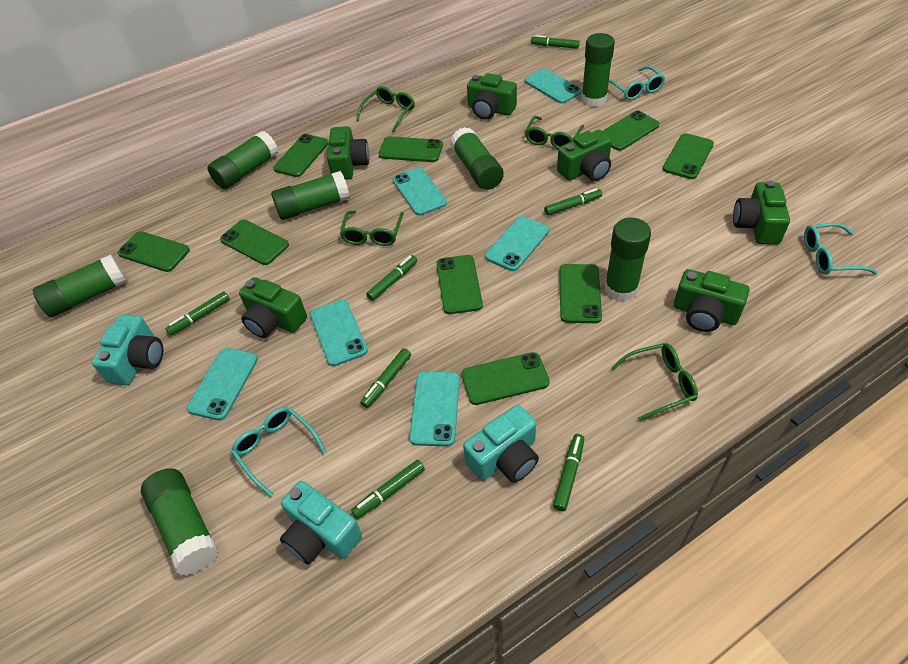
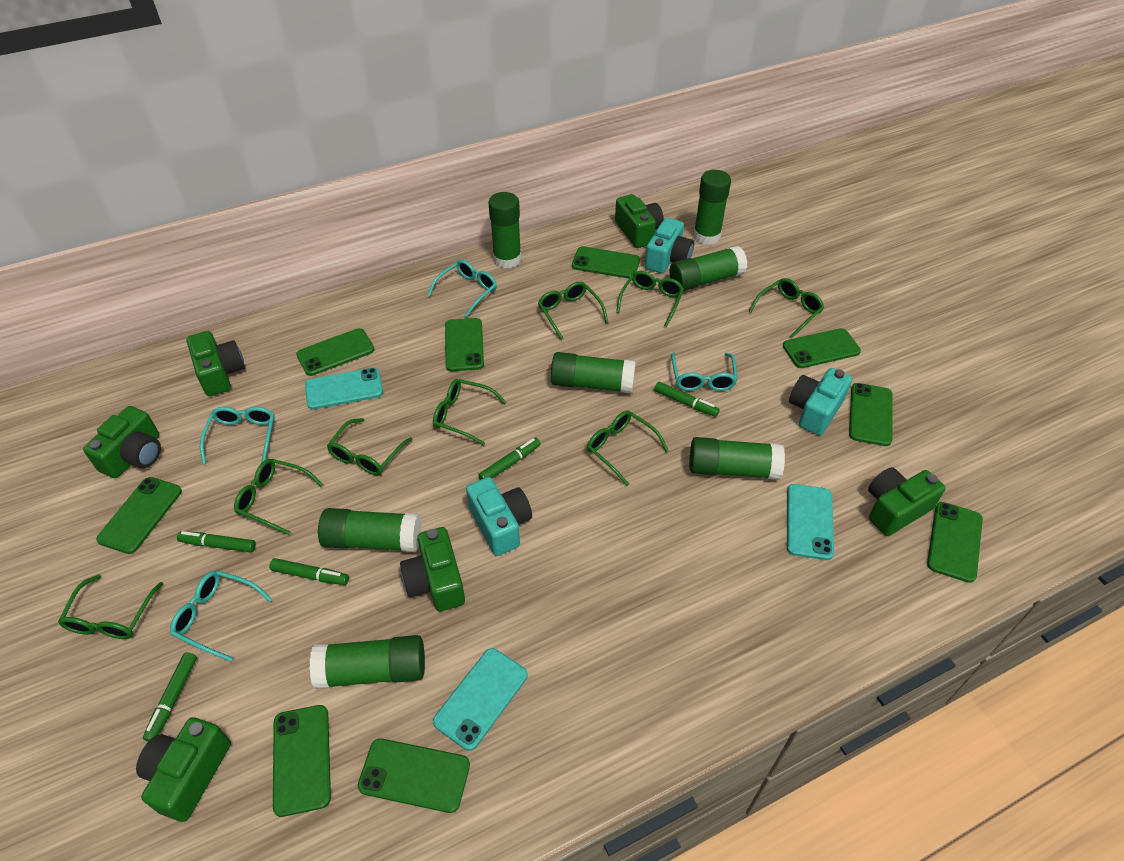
green glasses: [340,210,404,246] [356,86,415,132] [525,116,584,149] [611,343,698,421] = 4 -> [58,574,163,639] [234,459,323,535] [327,418,413,475] [433,379,507,446] [538,282,608,340] [587,410,669,486] [616,271,684,327] [749,278,824,339] = 8
green marker: [166,291,230,335] [351,460,425,519] [360,348,411,408] [366,255,417,301] [531,35,580,49] [544,188,602,216] [553,434,584,511] = 7 -> [143,652,197,742] [177,531,256,553] [269,558,349,585] [478,438,541,480] [654,382,720,417] = 5
turquoise glasses: [231,407,326,497] [609,66,665,100] [804,223,878,275] = 3 -> [170,570,273,662] [200,407,275,464] [428,260,497,318] [671,352,737,391] = 4
turquoise phone: [187,348,258,420] [310,300,368,366] [392,168,447,216] [409,372,460,447] [485,216,549,271] [525,68,582,104] = 6 -> [305,368,383,410] [433,648,527,751] [787,484,834,560] = 3

